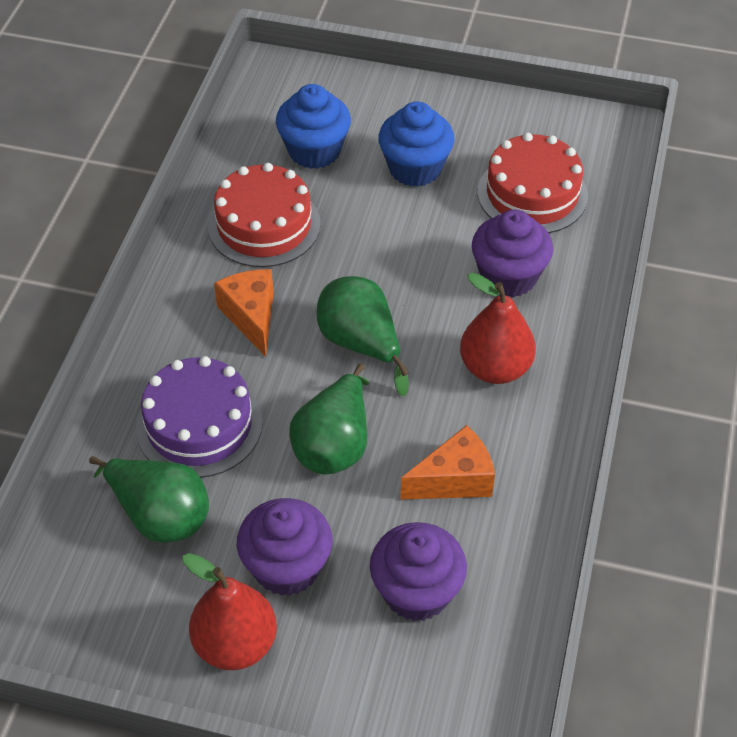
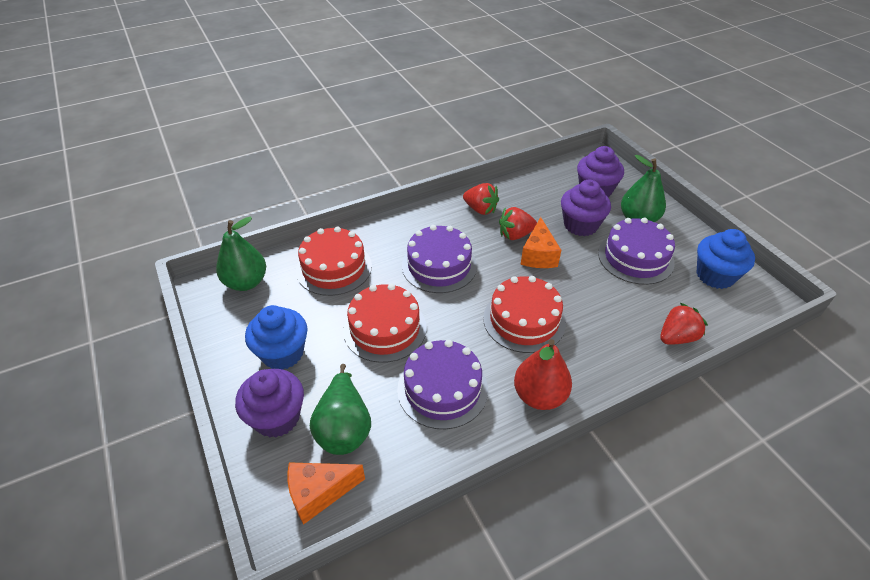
purple cake: [136,356,263,478] = 1 -> [397,340,488,429] [402,225,477,293] [598,218,675,285] = 3
red cake: [208,163,321,267] [477,133,588,233] = 2 -> [296,226,372,296] [343,284,427,363] [483,276,566,353] = 3
red pear: [182,553,277,670] [460,273,536,384] = 2 -> [514,339,572,410] = 1
red strawberry: none = 0 -> [463,183,499,215] [499,207,537,240] [660,303,708,345] = 3

